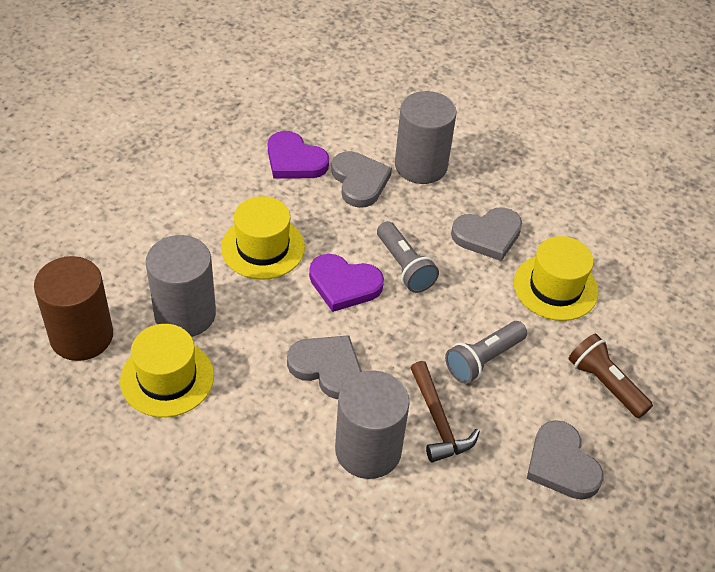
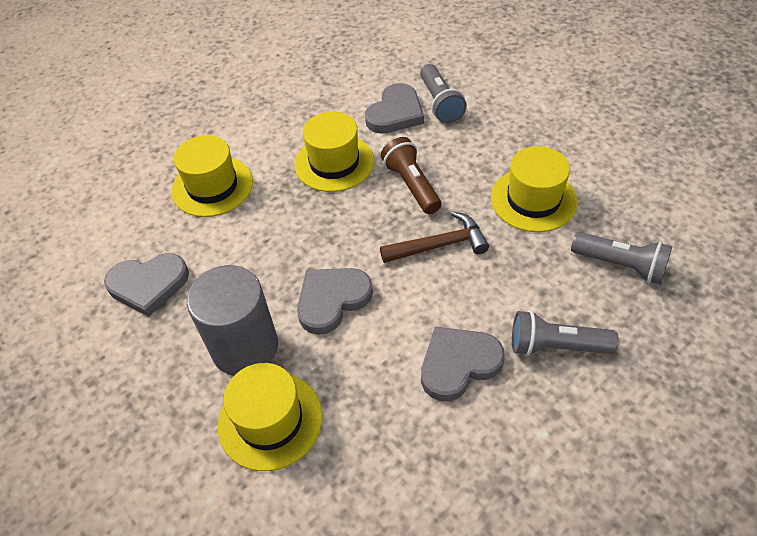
brown cylinder: [34,256,113,361] = 1 -> none = 0
grey cylinder: [146,235,216,337] [335,370,410,479] [395,91,457,184] = 3 -> [187,265,278,376] = 1
grey flashlight: [377,221,439,293] [445,321,527,384] = 2 -> [420,64,467,123] [512,310,619,356] [571,232,672,285] = 3
purple heart: [268,131,329,178] [309,254,384,312] = 2 -> none = 0
yellow hat: [120,324,214,417] [221,196,305,280] [514,236,599,321] = 3 -> [172,135,253,217] [218,363,323,471] [294,112,374,192] [491,146,578,232] = 4

